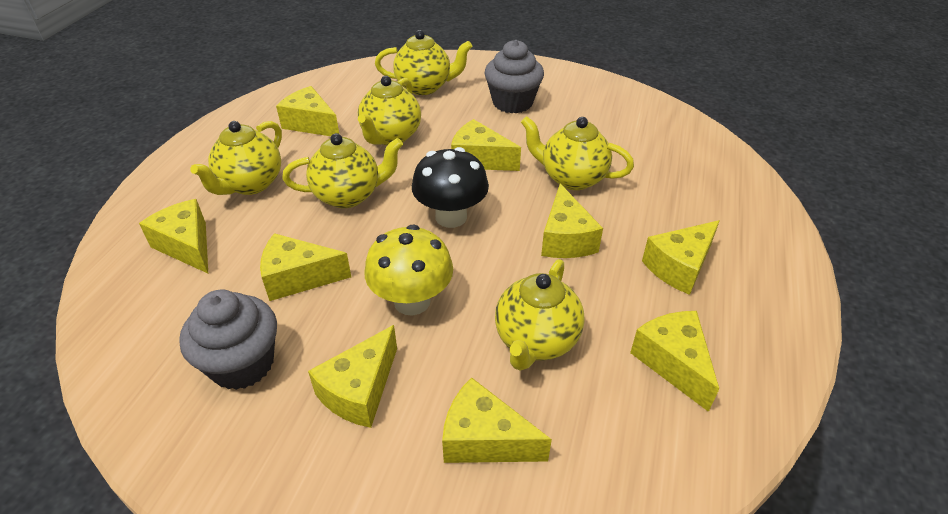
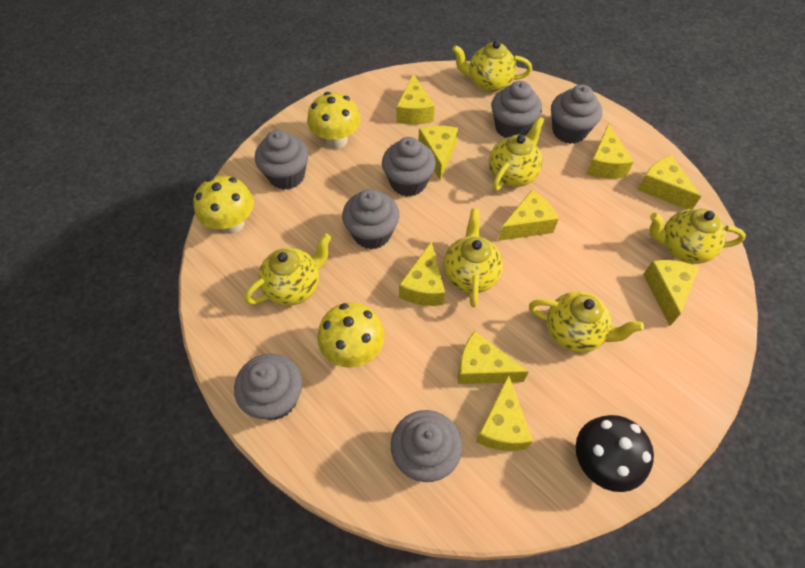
grey cupcake: [179,290,277,390] [485,40,544,113] = 2 -> [234,354,303,420] [255,130,309,190] [342,189,399,249] [382,137,436,197] [391,410,462,482] [491,81,542,138] [551,84,602,144] = 7
yellow mushroom: [365,224,453,316] = 1 -> [193,176,254,234] [307,92,361,149] [317,302,385,368] = 3

